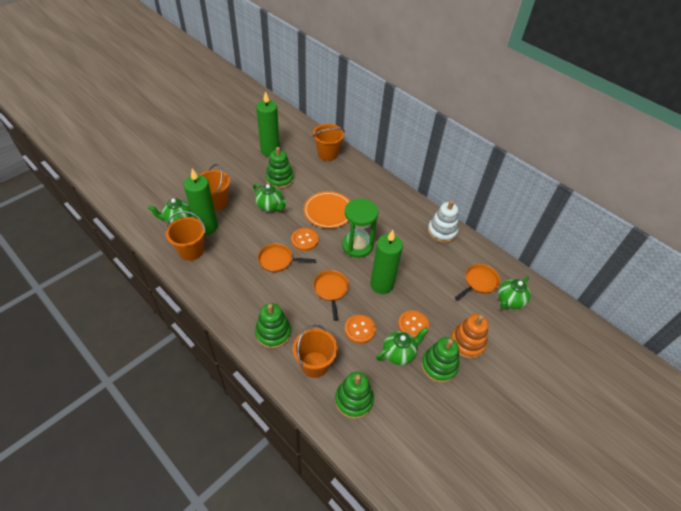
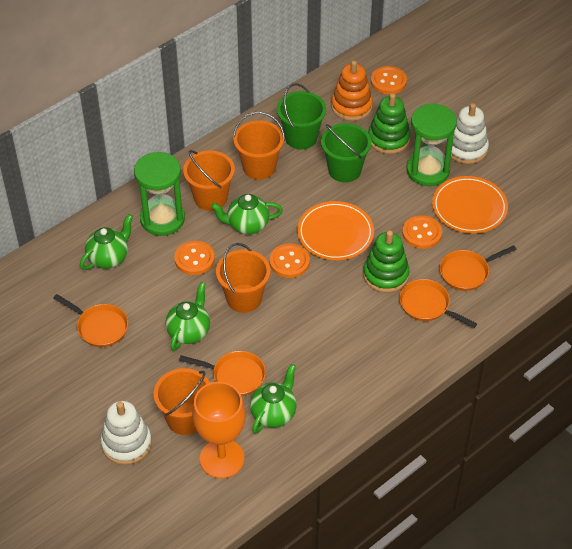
green bucket: none = 0 -> [277,83,326,149] [321,123,372,183] = 2
green candle: [184,169,218,235] [256,91,280,157] [370,230,403,294] = 3 -> none = 0
green hourglass: [342,198,378,258] = 1 -> [134,152,185,236] [407,103,457,186] = 2
green stacking toy: [255,303,291,349] [266,147,294,189] [335,372,374,419] [421,337,459,383] = 4 -> [363,230,409,293] [368,93,411,154] = 2
orange button: [291,228,319,251] [345,315,376,344] [398,310,429,338] = 3 -> [174,241,215,275] [270,244,310,278] [371,66,407,94] [402,215,442,249] = 4
orange goblet: none = 0 -> [192,382,245,478] = 1
orange pan: [258,243,316,272] [313,270,349,321] [455,264,500,300] = 3 -> [53,294,128,347] [179,351,266,396] [399,279,477,328] [440,245,517,291] = 4
orange plate: [303,191,350,228] = 1 -> [297,201,374,260] [432,176,508,234] = 2
white stacking toy: [428,200,458,243] = 1 -> [101,401,152,465] [445,103,489,164] = 2

